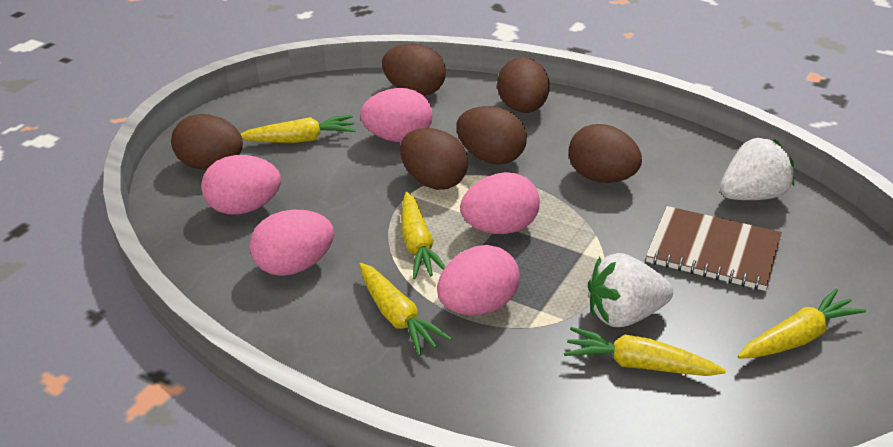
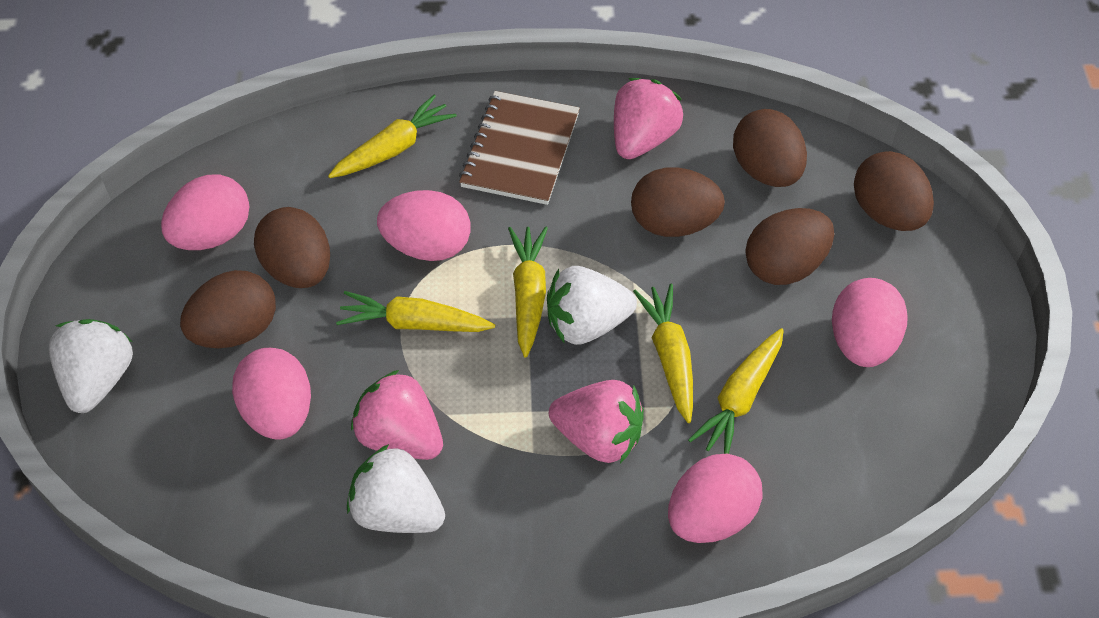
pink strawberry: none = 0 -> [351,370,443,460] [549,380,644,463] [614,78,683,159] = 3
white strawberry: [588,253,673,327] [720,138,794,200] = 2 -> [49,319,133,413] [347,444,445,533] [547,266,637,345] = 3

